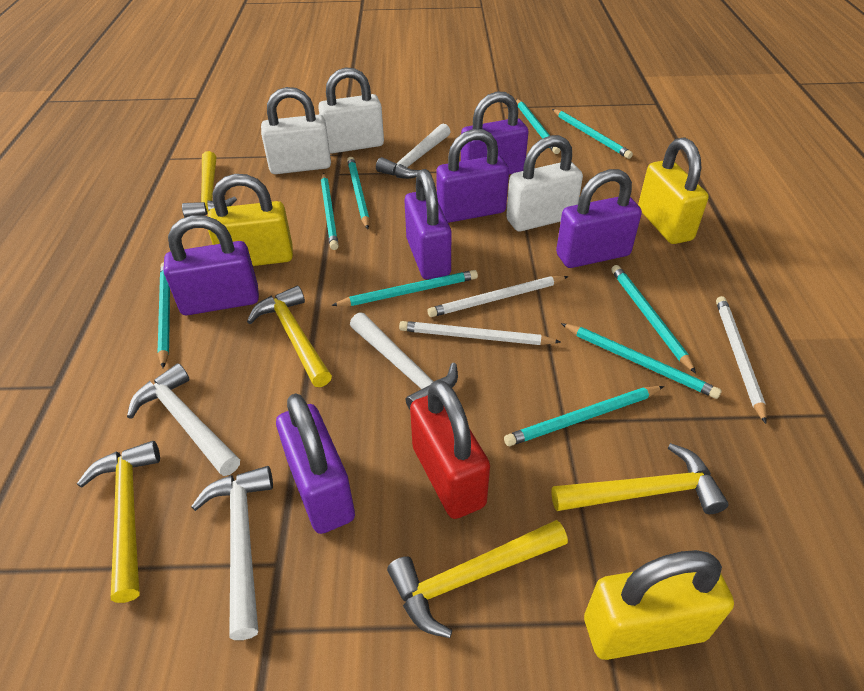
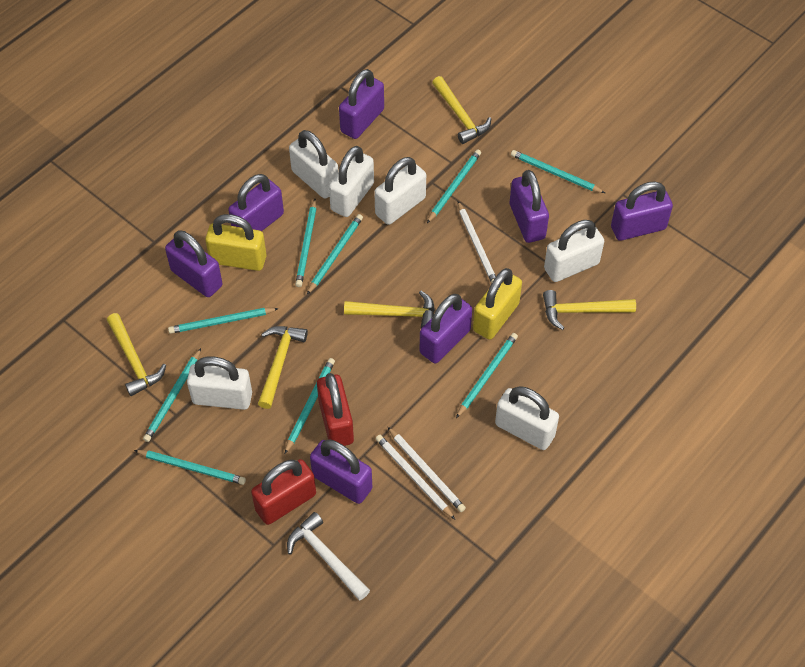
purple padlock: [164,215,259,315] [276,393,355,534] [404,169,451,279] [436,129,509,223] [461,92,528,175] [556,169,642,268] = 6 -> [165,230,222,297] [228,174,284,231] [310,439,372,504] [339,69,384,139] [419,294,472,363] [510,170,549,243] [611,181,673,241] = 7
red padlock: [410,380,490,519] = 1 -> [251,459,316,525] [317,373,354,446] = 2
white hammer: [127,363,240,476] [191,466,273,640] [350,312,458,409] [376,124,451,179] = 4 -> [287,512,370,600] = 1
white padlock: [261,87,331,174] [318,67,384,153] [506,135,583,231] = 3 -> [187,356,252,410] [289,130,338,199] [329,146,374,217] [374,157,426,225] [495,386,559,450] [544,220,604,282] = 6
yellow padlock: [208,174,293,266] [584,550,734,660] [638,137,709,244] = 3 -> [205,214,266,271] [473,268,522,340] = 2

